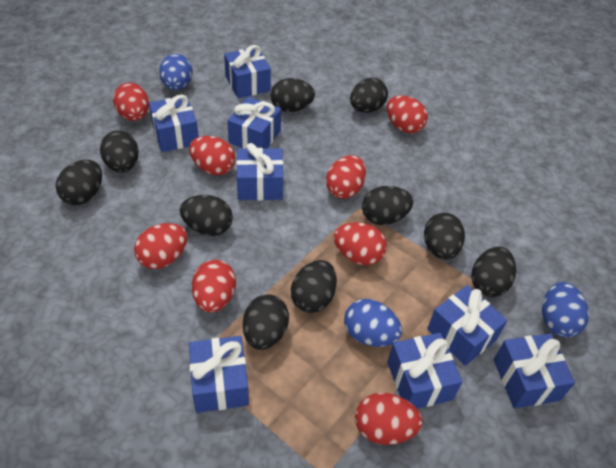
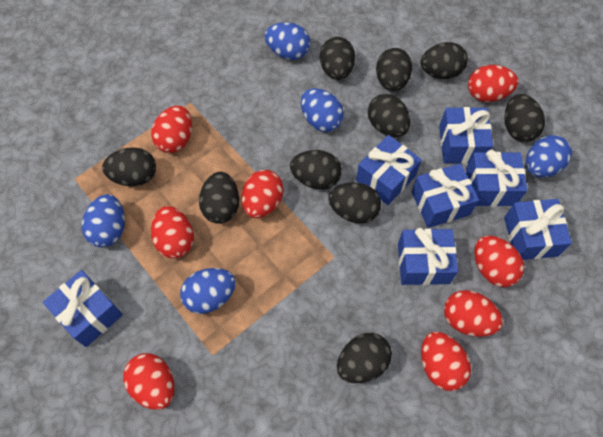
blue egg: [159,54,193,90] [344,299,402,347] [542,282,589,337] = 3 -> [82,194,125,247] [180,268,236,314] [265,22,310,60] [301,88,344,132] [526,135,572,177] = 5
blue gift: [149,95,199,152] [189,336,249,413] [224,45,271,98] [227,97,281,148] [236,143,283,200] [387,333,463,409] [427,285,507,366] [494,333,575,408] = 8 -> [43,270,123,347] [356,135,422,205] [398,228,458,285] [412,164,479,228] [439,107,493,164] [466,150,527,207] [504,199,572,260] = 7

